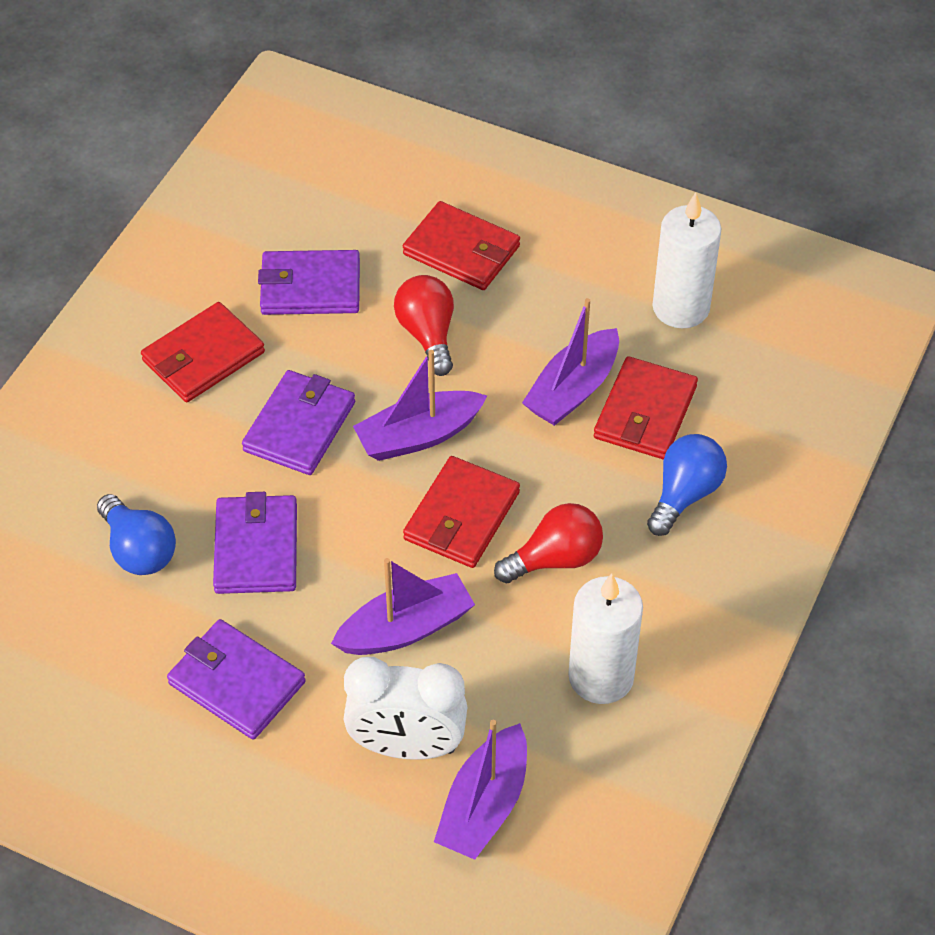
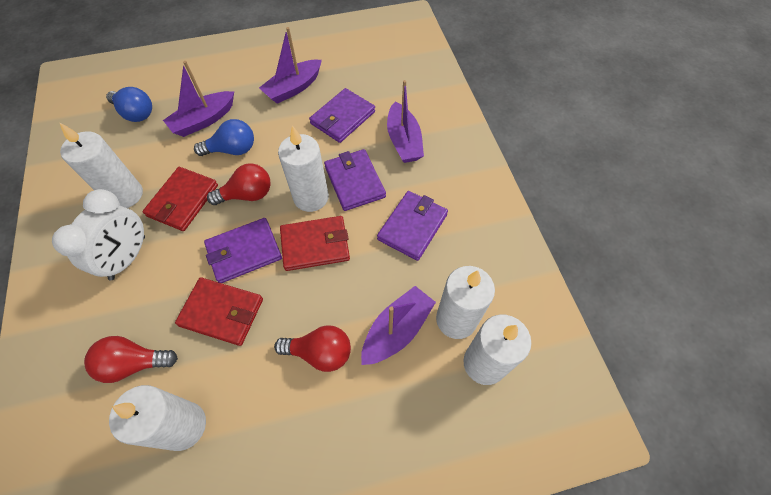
red light bulb: [394,275,454,376] [494,503,603,583] = 2 -> [84,336,178,383] [207,163,271,205] [274,325,351,372] = 3
red wallet: [141,302,265,402] [403,201,520,290] [403,456,520,568] [594,356,698,460] = 4 -> [142,167,218,231] [175,277,263,346] [280,216,350,271] = 3
white candle: [568,574,643,704] [652,192,722,328] = 2 -> [59,122,143,208] [109,385,206,451] [278,126,329,212] [436,266,495,339] [463,315,531,385] = 5

